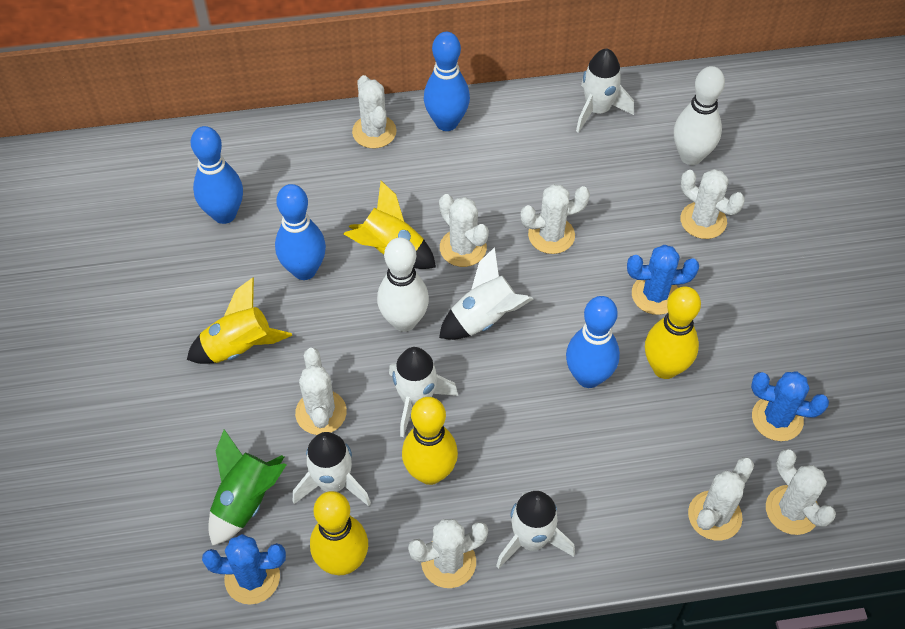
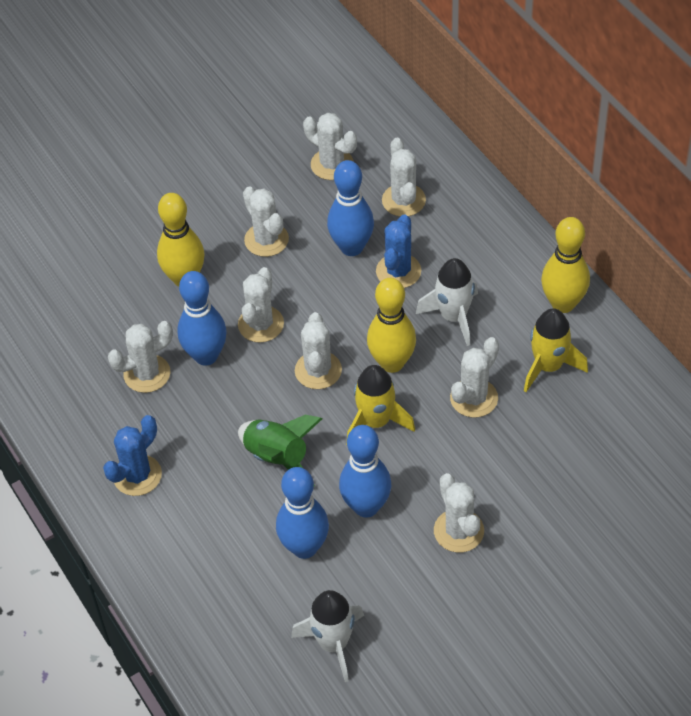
blue cactus: [202,534,286,605] [627,245,699,315] [751,371,829,441] = 3 -> [103,415,162,496] [376,214,421,288] = 2
white bowling pin: [377,237,429,332] [674,66,725,165] = 2 -> none = 0
white rocket: [293,432,371,506] [389,347,458,437] [439,247,533,340] [496,491,575,569] [576,49,634,133] = 5 -> [291,590,364,682] [416,258,478,346] = 2

